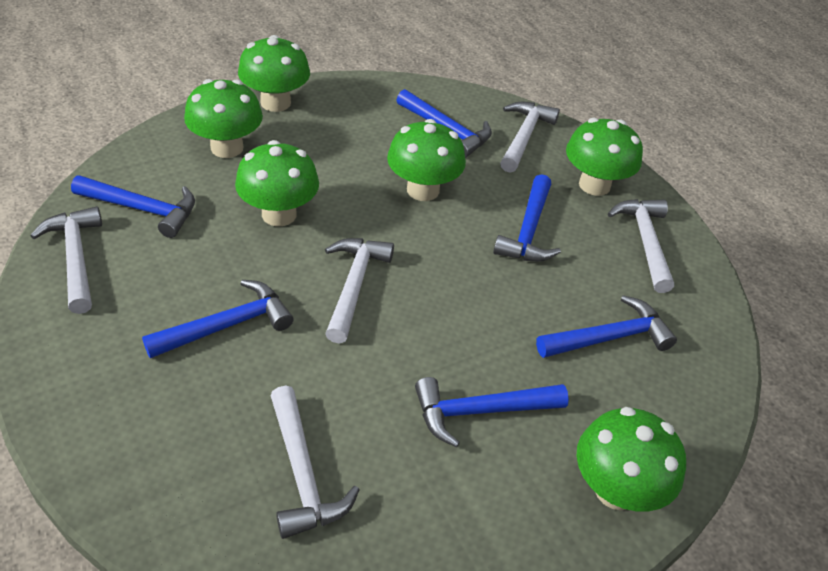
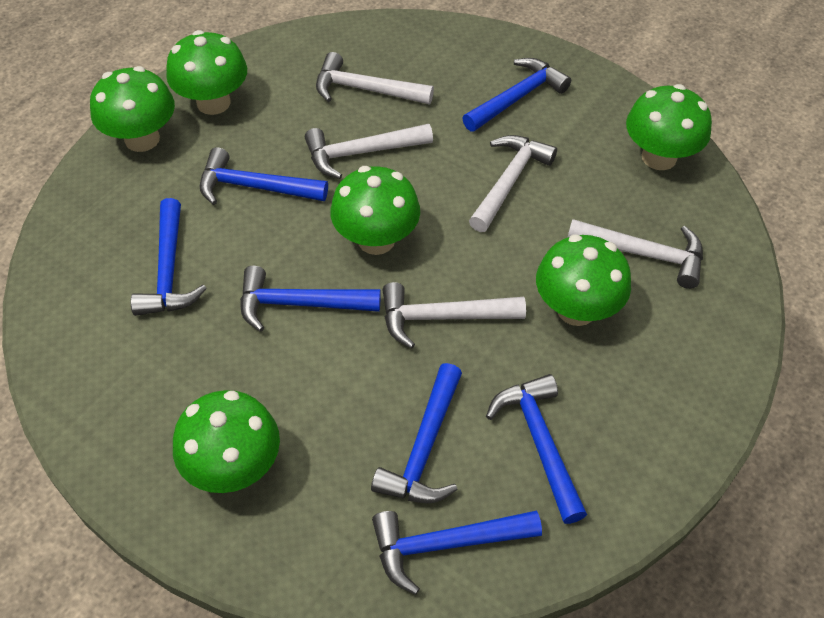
blue hammer: [71,175,195,238] [142,280,294,358] [397,89,492,158] [415,377,569,447] [493,174,561,262] [536,295,677,358] = 6 -> [131,198,207,316] [200,147,328,205] [240,266,381,332] [371,363,462,503] [372,511,542,595] [462,58,571,132] [486,374,587,524] = 7

